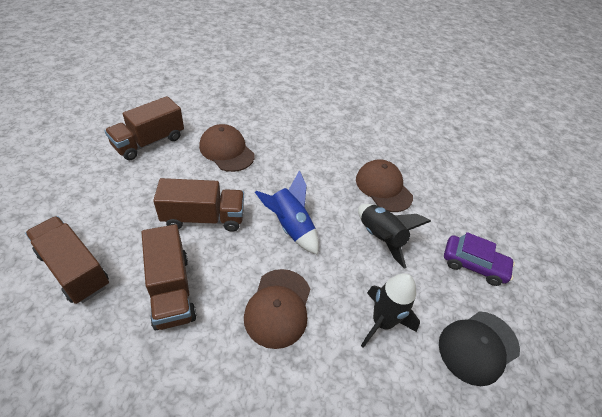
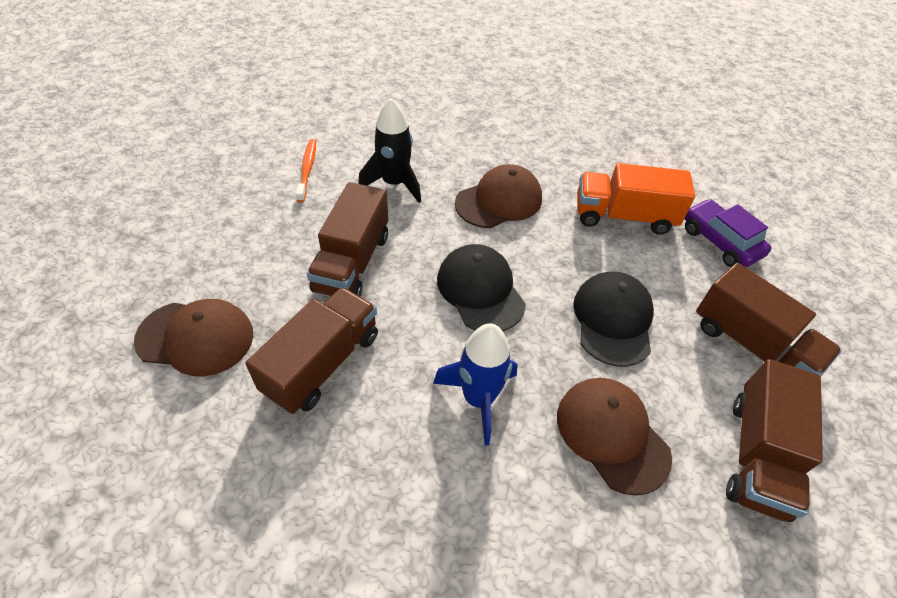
black cap: [439,311,520,386] = 1 -> [437,244,526,331] [573,272,654,367] = 2
black rocket: [358,204,431,269] [361,273,420,348] = 2 -> [358,98,421,203] = 1
orange toothbrush: none = 0 -> [296,139,316,202] = 1
orange truck: none = 0 -> [577,163,695,234] = 1

